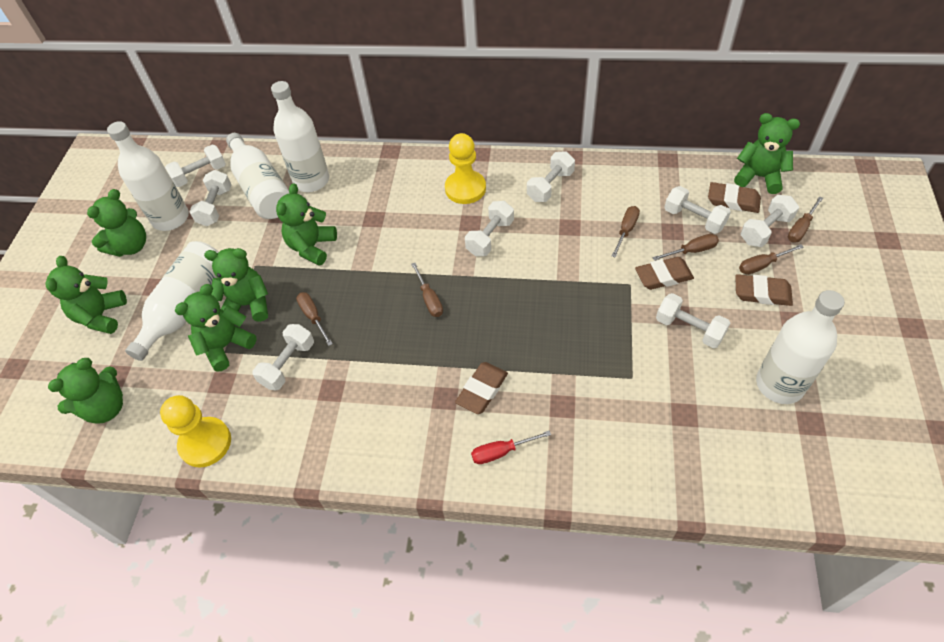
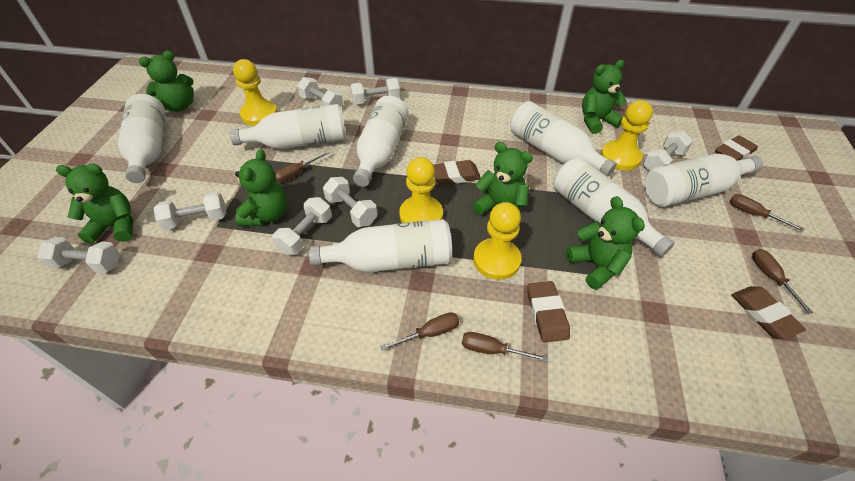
brown screwdriver: [296,292,333,346] [411,263,443,317] [612,206,640,258] [652,234,719,261] [739,244,804,275] [788,196,823,243] = 6 -> [275,151,330,182] [380,312,459,351] [462,332,547,362] [730,194,804,231] [752,249,813,314] = 5
green teddy bear: [46,256,127,334] [48,358,123,424] [87,189,146,257] [175,284,257,372] [204,248,268,322] [276,183,337,265] [734,113,800,194] = 7 -> [56,164,133,244] [139,51,194,112] [235,149,287,226] [472,142,533,215] [566,196,645,290] [582,60,627,134] = 6
red screwdriver: [471,431,551,464] = 1 -> none = 0
white bottle: [107,121,189,231] [125,241,218,361] [226,133,289,219] [271,81,329,192] [756,290,845,404] = 5 -> [118,94,165,183] [230,104,346,149] [309,219,452,272] [353,96,409,187] [510,101,617,177] [554,157,675,257] [644,154,763,207] = 7
white dumbbell: [165,145,226,187] [189,170,232,226] [252,324,314,391] [465,201,514,256] [527,151,575,202] [656,293,730,348] [664,186,731,234] [740,195,799,247] = 8 -> [37,237,120,273] [154,192,227,230] [272,197,332,255] [297,77,343,107] [323,177,377,227] [350,78,400,104] [643,131,693,171] = 7
yellow pawn: [160,395,231,468] [445,133,486,204] = 2 -> [233,59,277,126] [399,157,443,223] [473,202,522,280] [601,100,653,170] = 4

